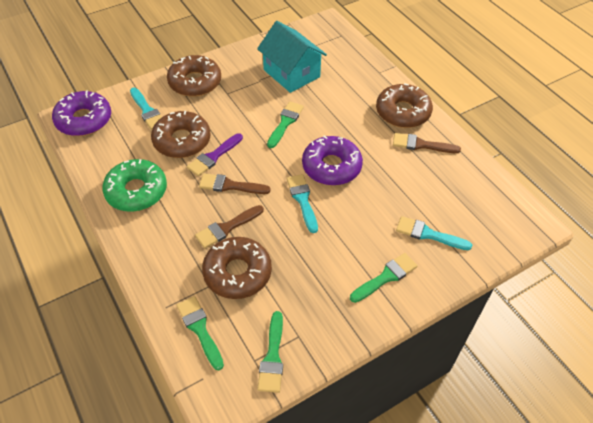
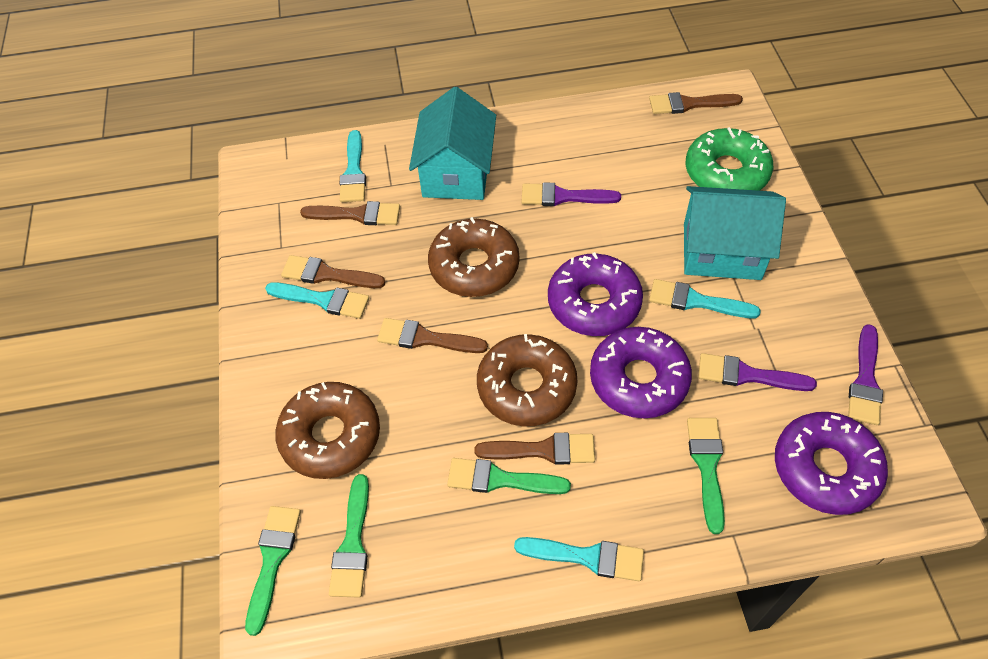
brown brush: [195,205,264,248] [199,173,271,194] [393,133,461,153] = 3 -> [281,255,386,288] [300,201,400,225] [377,318,488,353] [474,433,595,464] [649,92,743,114] = 5
brown donut: [151,111,211,158] [167,55,221,97] [202,237,272,299] [376,83,433,128] = 4 -> [275,382,380,479] [428,217,519,297] [477,334,578,426] = 3
purple brush: [187,133,243,176] = 1 -> [522,183,621,206] [698,353,817,391] [848,324,883,425] = 3
purple donut: [52,91,111,136] [302,135,363,186] = 2 -> [548,252,643,336] [590,327,692,418] [775,412,888,515] = 3
turquoise brush: [130,88,162,130] [287,174,318,233] [396,216,472,250] = 3 -> [265,282,369,319] [339,130,366,202] [514,537,644,581] [649,279,761,318] = 4
turquoise house: [257,21,327,93] = 1 -> [409,87,496,200] [684,186,786,280] = 2

